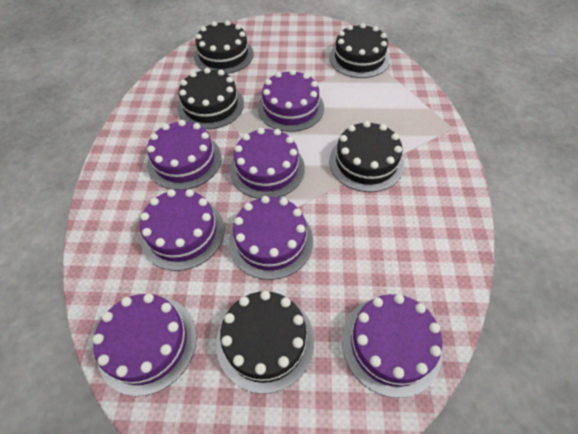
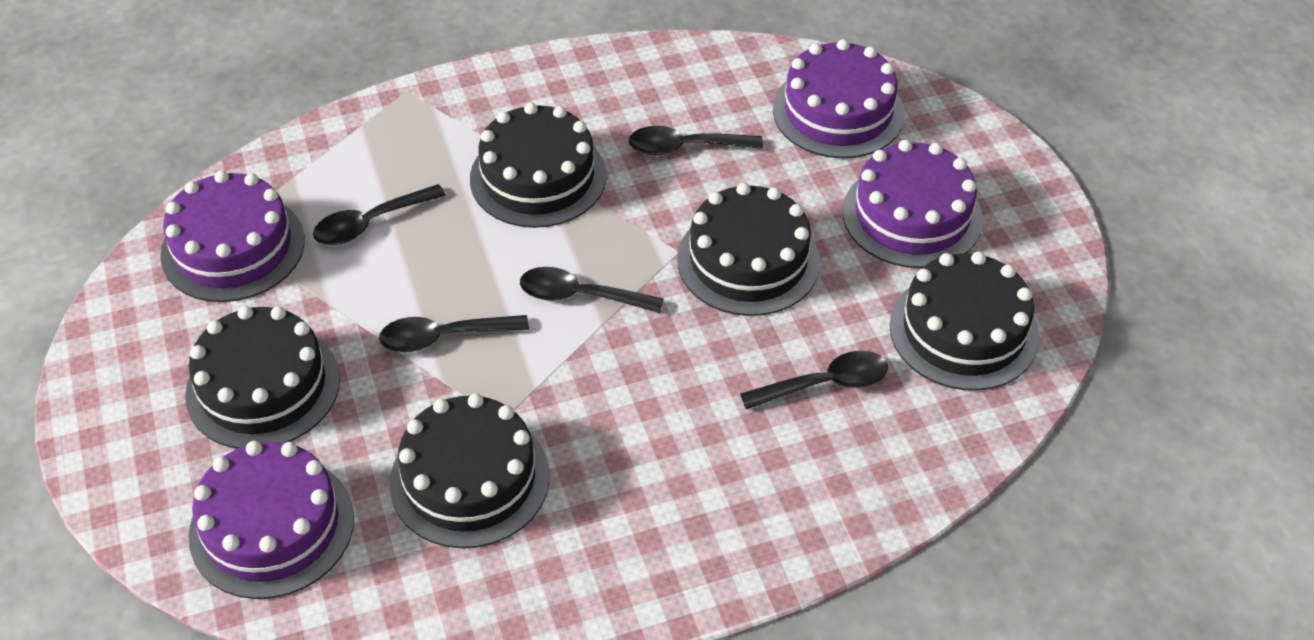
black spoon: none = 0 -> [313,184,446,245] [379,315,529,352] [520,267,664,313] [628,126,763,155] [740,351,888,409] = 5
purple cake: [92,293,197,396] [140,189,224,271] [147,120,221,190] [229,196,313,280] [230,128,305,199] [258,69,324,132] [342,294,442,398] = 7 -> [160,171,305,302] [188,441,354,599] [773,39,905,158] [843,140,983,268] = 4

